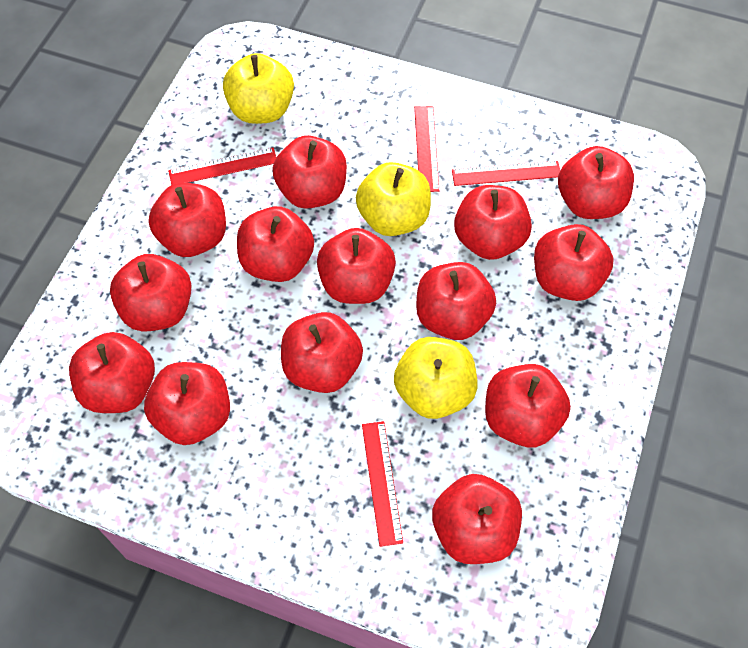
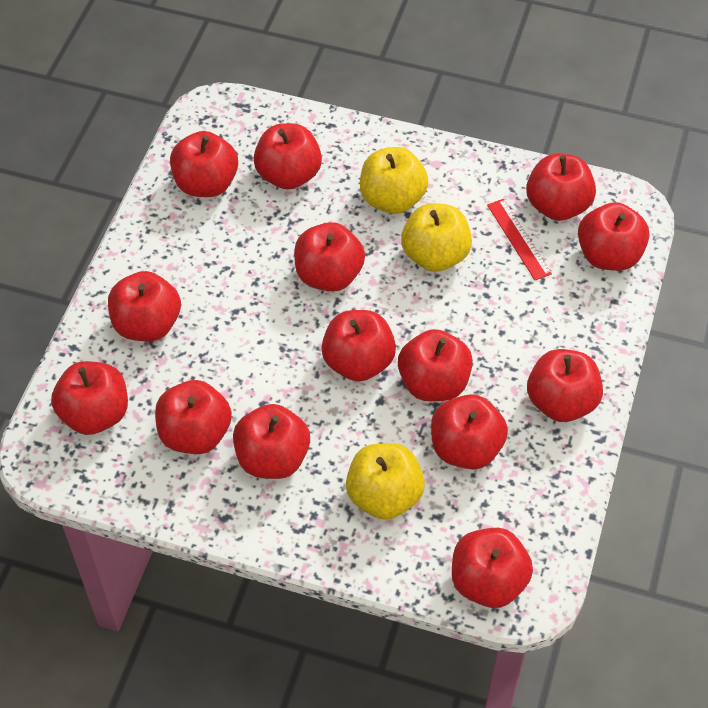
red ruler: [168,147,276,185] [362,421,403,547] [414,106,439,192] [452,161,560,186] = 4 -> [487,199,552,280] = 1

